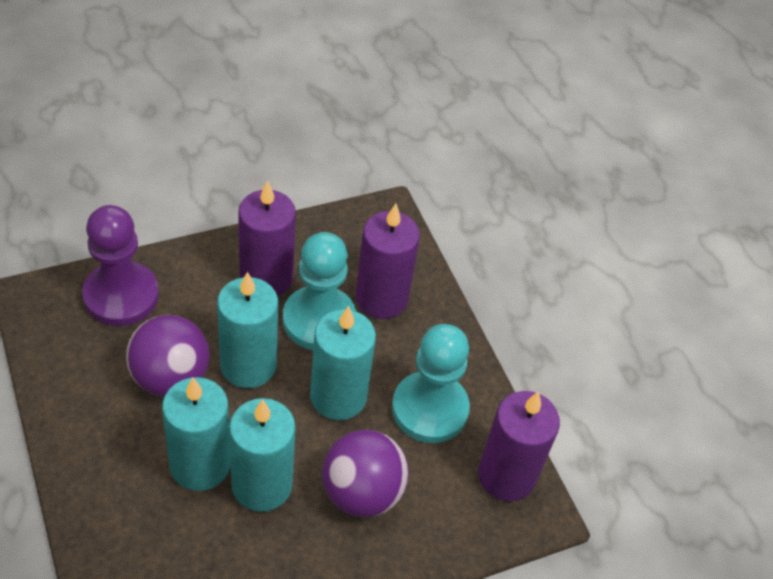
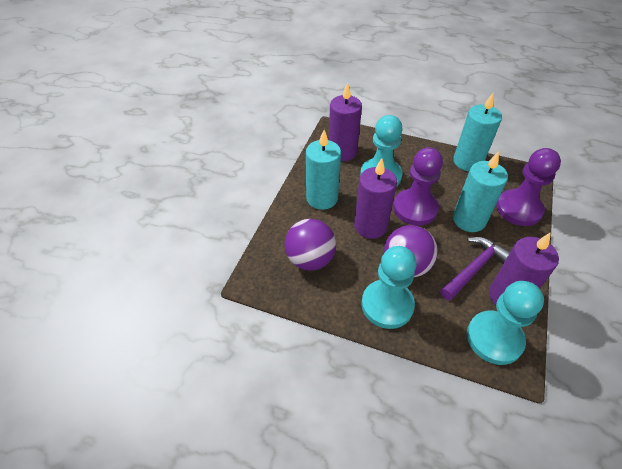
purple hammer: none = 0 -> [440,237,510,301] = 1
purple pawn: [82,205,159,326] = 1 -> [393,147,443,225] [496,148,561,226] = 2
turquoise candle: [162,377,231,491] [217,272,278,388] [229,398,296,512] [310,306,376,420] = 4 -> [306,130,341,210] [453,92,502,171] [453,151,508,232] = 3
turquoise pawn: [283,232,356,350] [392,324,470,443] = 2 -> [360,115,403,187] [361,246,416,329] [467,281,544,365] = 3

